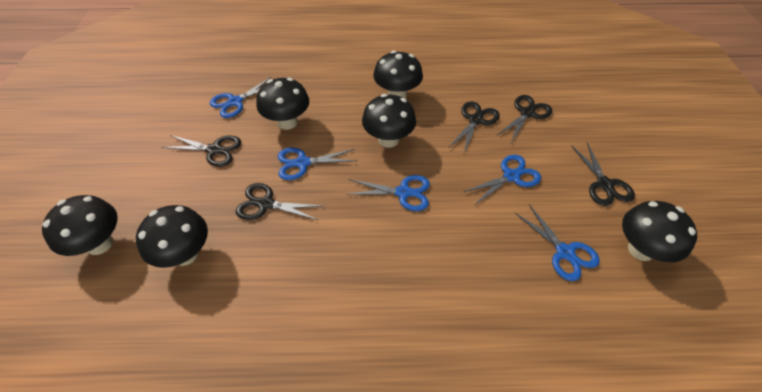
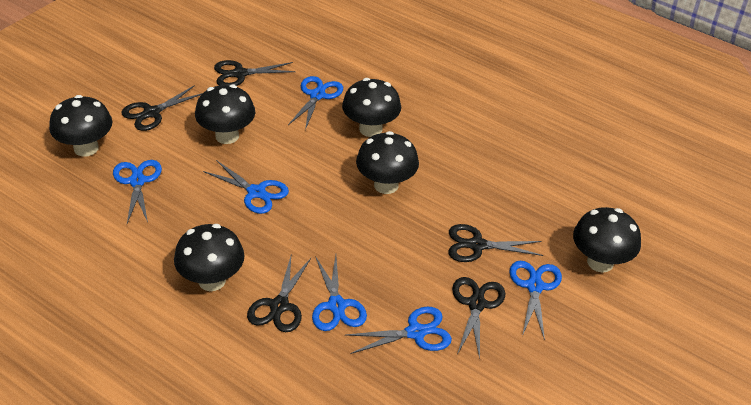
blue scissors: [210,77,271,118] [278,148,357,180] [346,175,430,211] [463,155,541,205] [515,204,600,281] = 5 -> [113,160,162,223] [203,160,289,214] [288,76,343,130] [312,255,367,331] [346,307,452,354] [509,261,562,340] = 6

